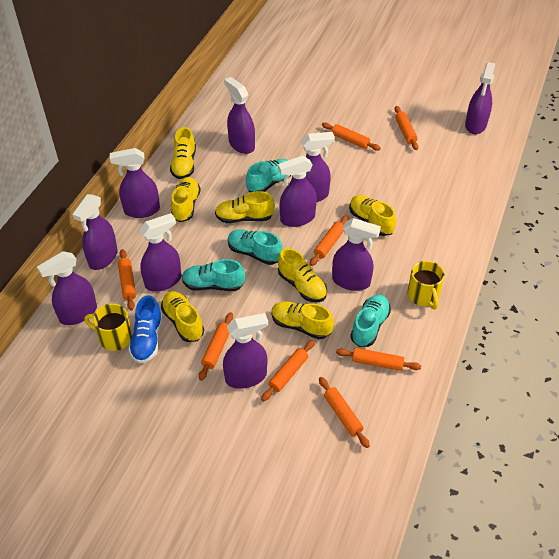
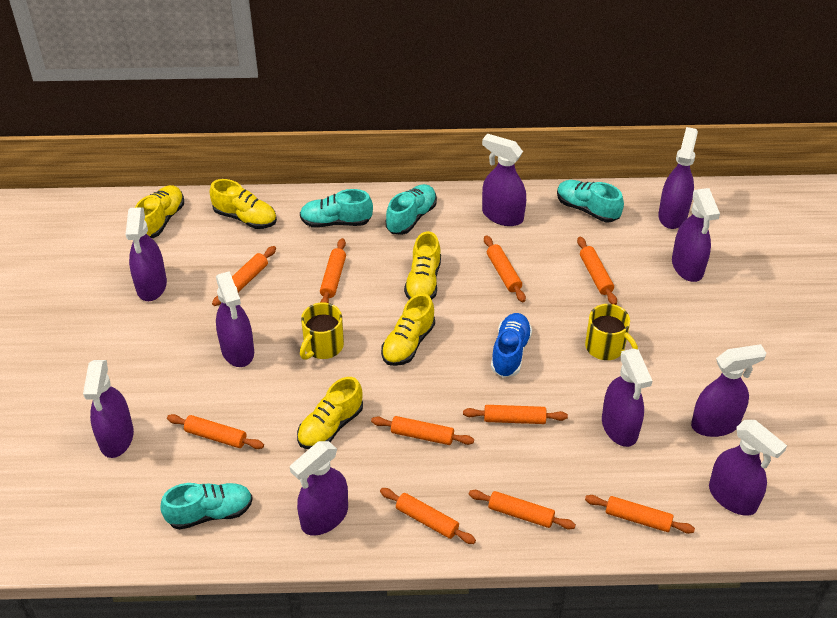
orange rolling pin: [118,249,136,310] [199,312,233,381] [261,340,315,401] [310,215,348,266] [319,377,370,448] [322,122,381,151] [336,348,421,371] [394,106,419,150] = 8 -> [167,414,264,449] [212,246,276,306] [320,238,346,303] [371,416,474,445] [380,488,476,544] [463,405,568,424] [469,490,576,530] [484,235,526,302] [577,237,617,305] [585,495,695,534] = 10
yellow shoe: [161,291,204,342] [170,127,196,179] [171,177,201,222] [215,191,275,223] [271,301,334,339] [278,248,327,302] [349,195,396,236] = 7 -> [135,185,184,238] [209,179,277,229] [297,377,363,449] [381,294,435,366] [404,231,441,300] = 5

